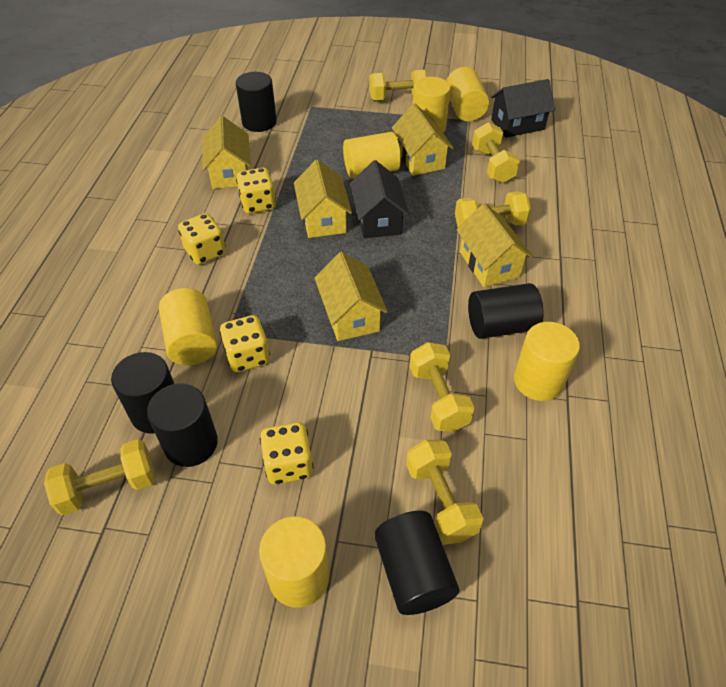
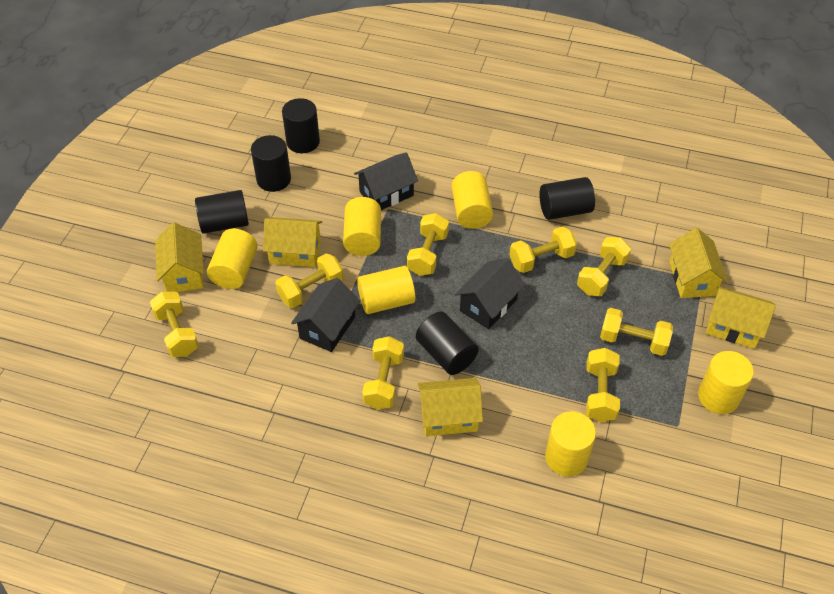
black house: [350,160,409,238] [491,79,555,138] = 2 -> [291,278,360,352] [354,152,418,210] [455,258,525,329] = 3
yellow dice: [178,213,226,265] [220,315,270,372] [236,168,276,214] [260,422,313,485] = 4 -> none = 0
yellow dumbbell: [44,439,155,515] [369,70,428,100] [406,440,483,545] [410,342,475,432] [455,191,531,228] [472,122,520,183] = 6 -> [150,291,199,357] [275,253,344,308] [362,336,404,409] [407,213,449,276] [509,226,577,273] [577,237,631,296] [586,348,620,422] [600,308,673,356] = 8

